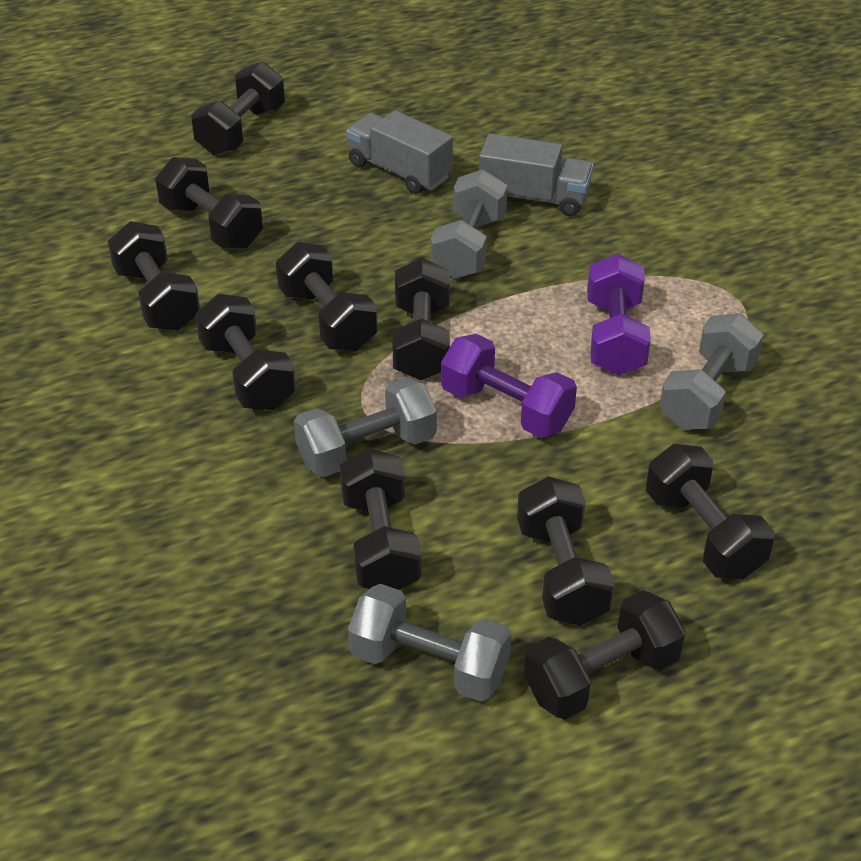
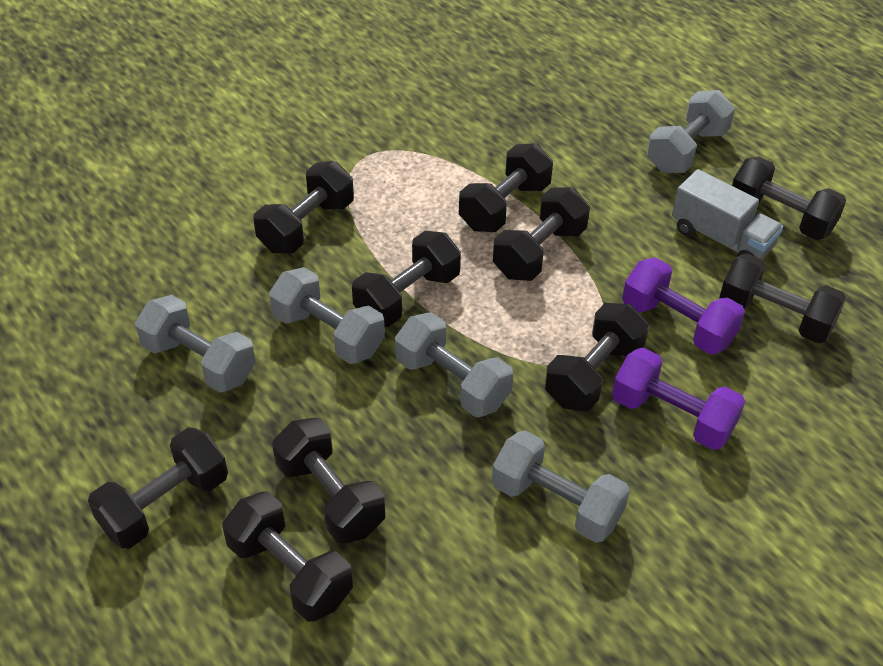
grey dumbbell: [294,377,437,477] [348,584,512,702] [431,169,507,279] [659,313,764,430] = 4 -> [135,295,256,393] [269,267,385,364] [395,312,513,417] [492,430,630,543] [647,90,735,173] = 5
grey truck: [347,111,453,194] [479,133,593,216] = 2 -> [672,169,783,259] = 1

